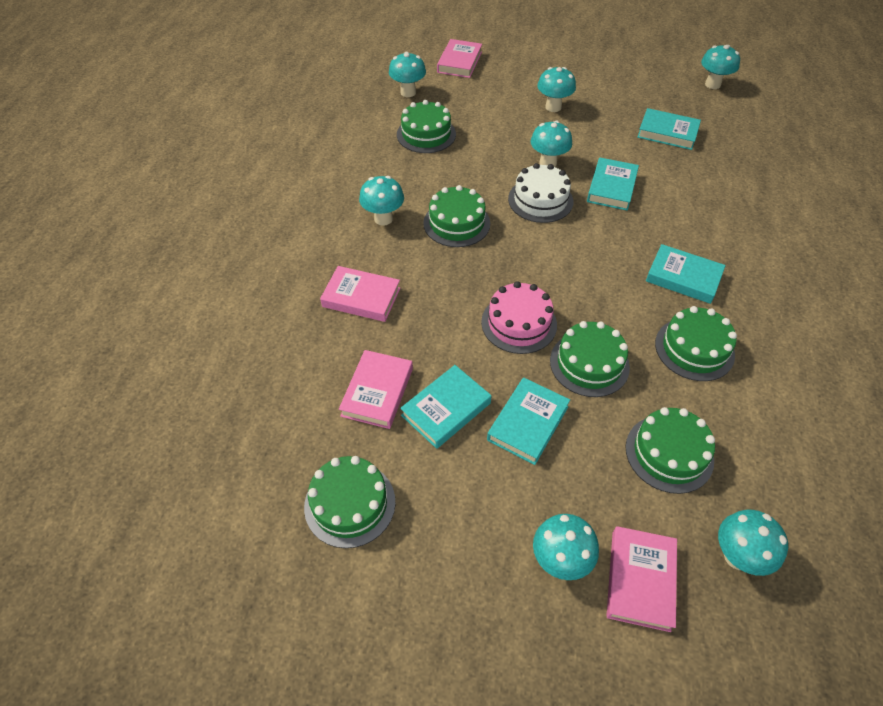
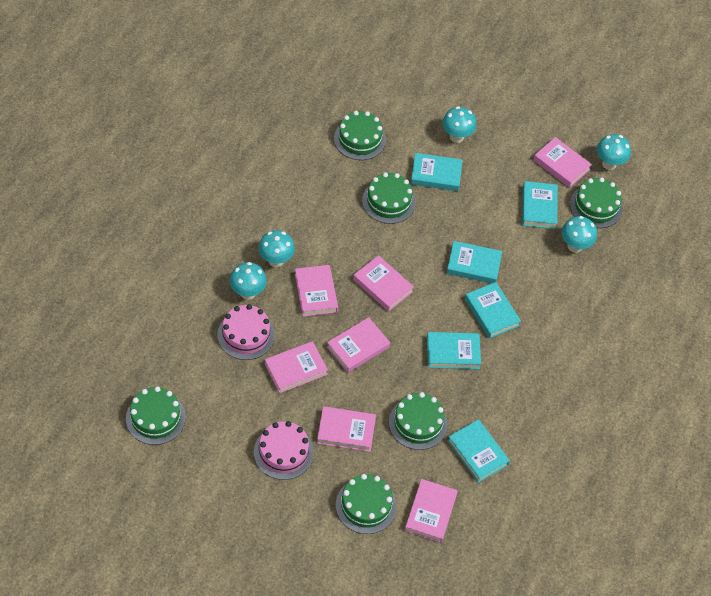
pink book: [320,266,400,322] [339,350,413,429] [437,39,482,78] [607,526,677,632] = 4 -> [265,341,328,393] [295,265,338,317] [317,406,376,452] [327,317,390,373] [353,255,414,312] [405,479,458,543] [533,137,592,188] = 7
pink cake: [481,281,557,354] = 1 -> [217,304,275,360] [254,421,314,480] = 2
turquoise book: [400,365,491,449] [487,377,570,465] [587,158,639,211] [637,108,701,150] [646,244,726,304] = 5 -> [411,153,463,191] [427,332,481,369] [446,241,502,283] [448,419,510,483] [465,282,521,339] [522,181,558,229] = 6
turquoise mushroom: [359,176,404,226] [389,52,426,97] [531,121,572,167] [533,514,599,580] [537,67,576,112] [701,45,740,89] [718,510,788,576] = 7 -> [230,262,267,300] [258,230,295,267] [442,106,476,143] [561,216,597,253] [597,134,631,170] = 5
white cake: [508,163,573,223] = 1 -> none = 0

